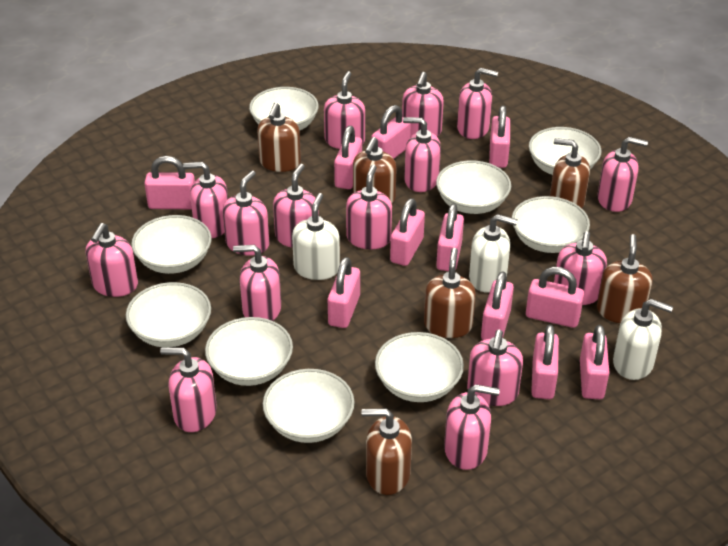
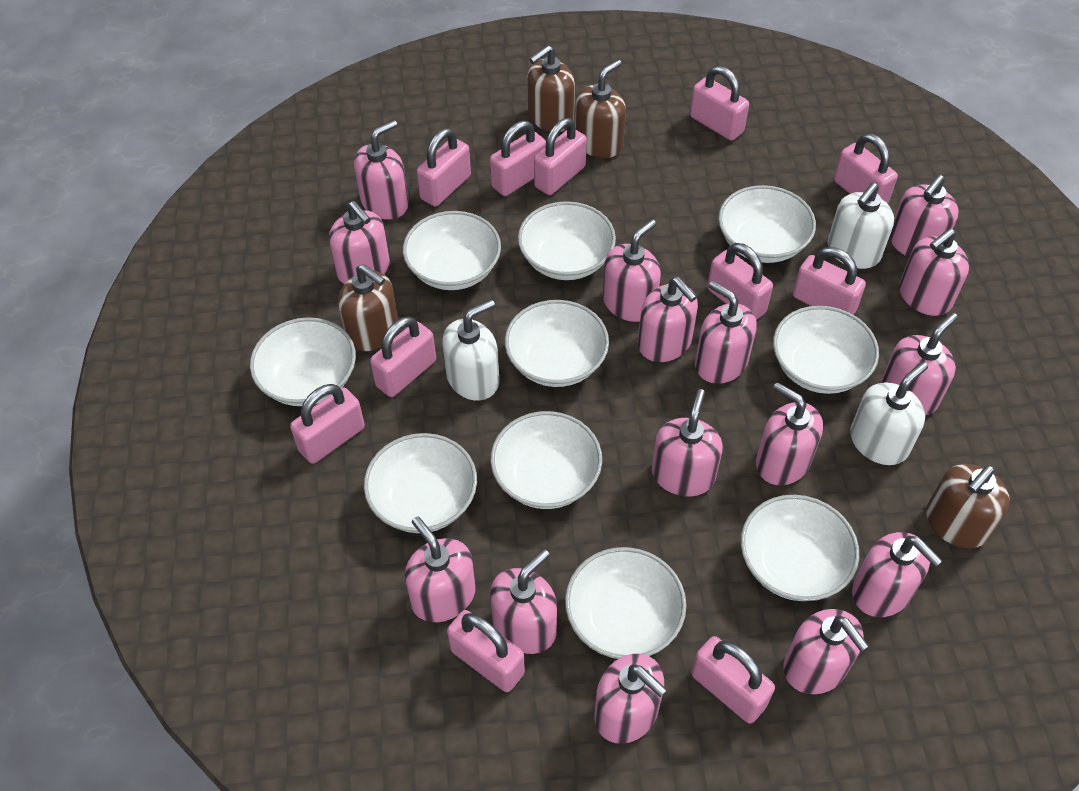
brown soap dispenser: [257,103,301,172] [353,137,397,203] [361,408,412,495] [424,248,476,338] [550,138,590,208] [597,234,653,323] = 6 -> [338,264,398,351] [528,45,575,132] [575,59,626,158] [926,464,1010,548] = 4
white bowl: [126,282,211,347] [131,215,212,274] [205,317,293,386] [249,87,319,131] [263,369,355,443] [375,332,464,402] [436,161,511,214] [512,196,590,253] [529,127,601,175] = 9 -> [250,317,356,406] [364,433,477,533] [403,211,501,290] [491,411,602,509] [505,300,609,387] [518,201,616,280] [565,547,686,659] [718,185,816,263] [741,495,859,601] [773,306,879,394] = 10

